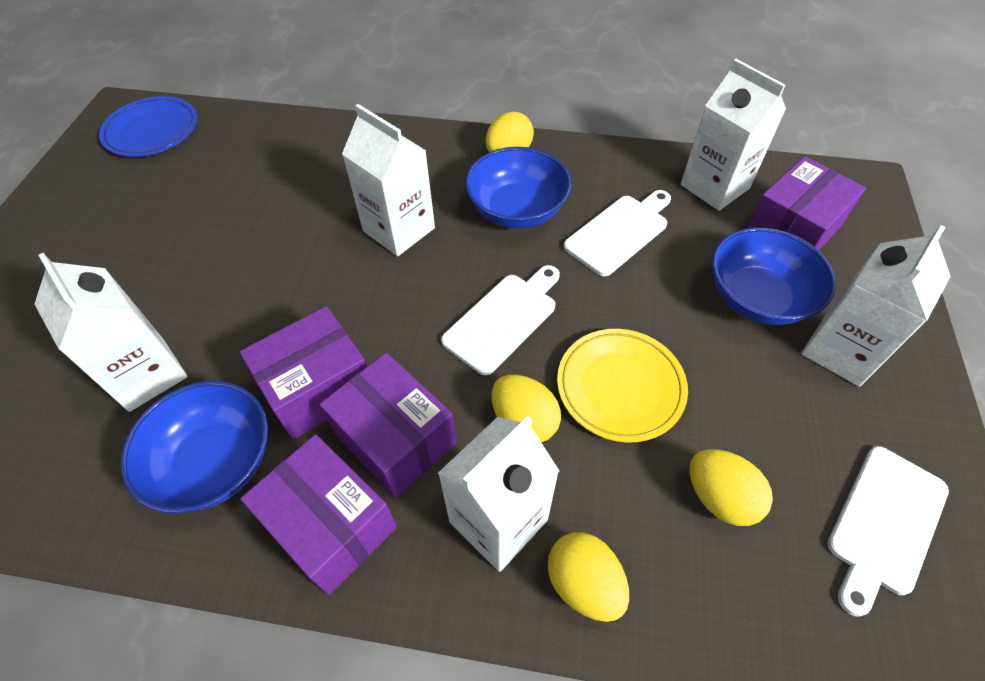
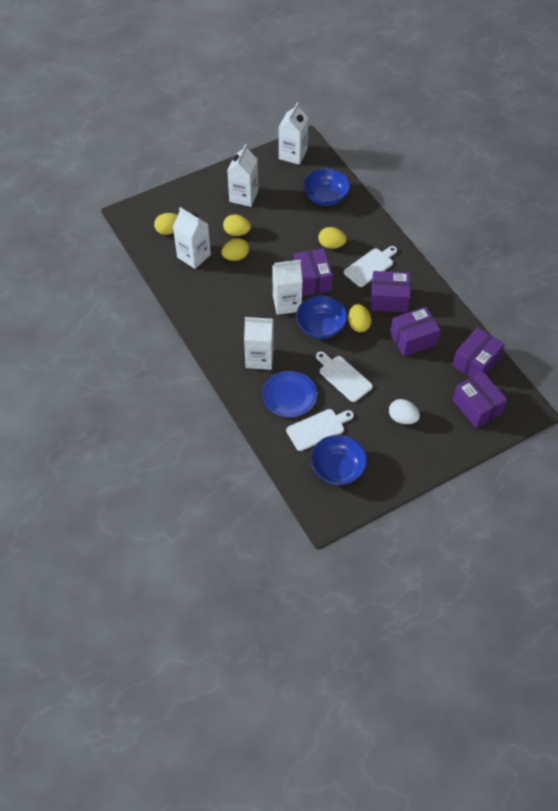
purple box: [240,306,367,440] [240,434,397,595] [319,352,457,498] [746,156,866,250] = 4 -> [294,248,333,296] [371,271,411,312] [390,307,441,357] [452,327,505,378] [453,372,508,428] = 5
white egg: none = 0 -> [389,399,420,424] = 1
yellow egg: [485,112,534,152] [492,375,561,442] [548,532,629,622] [689,449,773,526] = 4 -> [154,213,178,235] [221,238,249,261] [223,214,251,236] [318,227,347,249] [348,304,372,332] = 5
yellow plate: [557,329,688,443] = 1 -> none = 0

